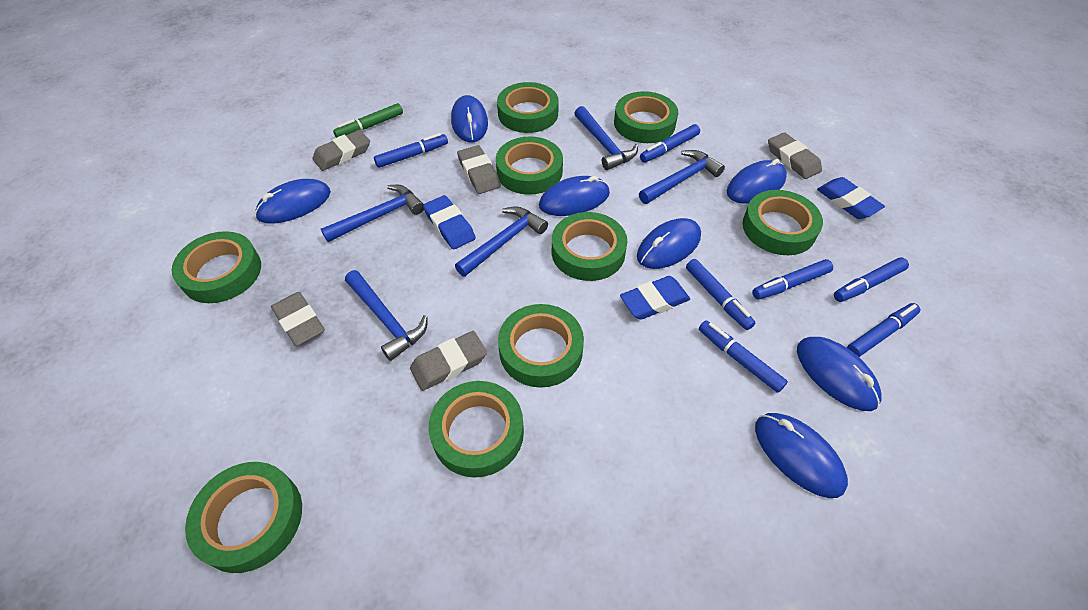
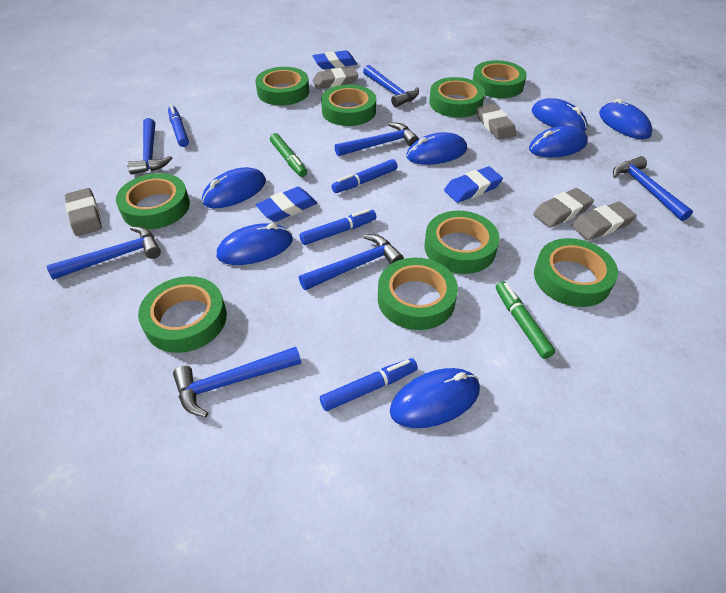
blue hammer: [321,185,424,242] [345,270,428,361] [455,206,548,277] [574,106,638,170] [639,150,725,204] = 5 -> [47,226,161,280] [127,118,172,175] [173,347,301,417] [299,234,404,290] [335,123,419,156] [363,65,419,107] [613,156,693,221] = 7
blue marker: [374,133,448,168] [640,124,700,162] [686,259,756,330] [699,320,788,393] [752,259,833,300] [834,257,909,302] [847,303,920,357] = 7 -> [168,105,189,147] [300,209,376,245] [320,358,418,411] [331,159,398,193] = 4
green marker: [333,103,403,138] = 1 -> [270,133,307,177] [496,281,555,359] = 2

